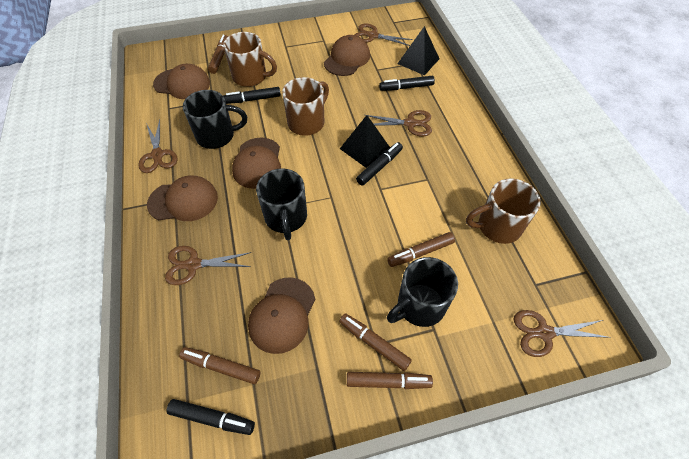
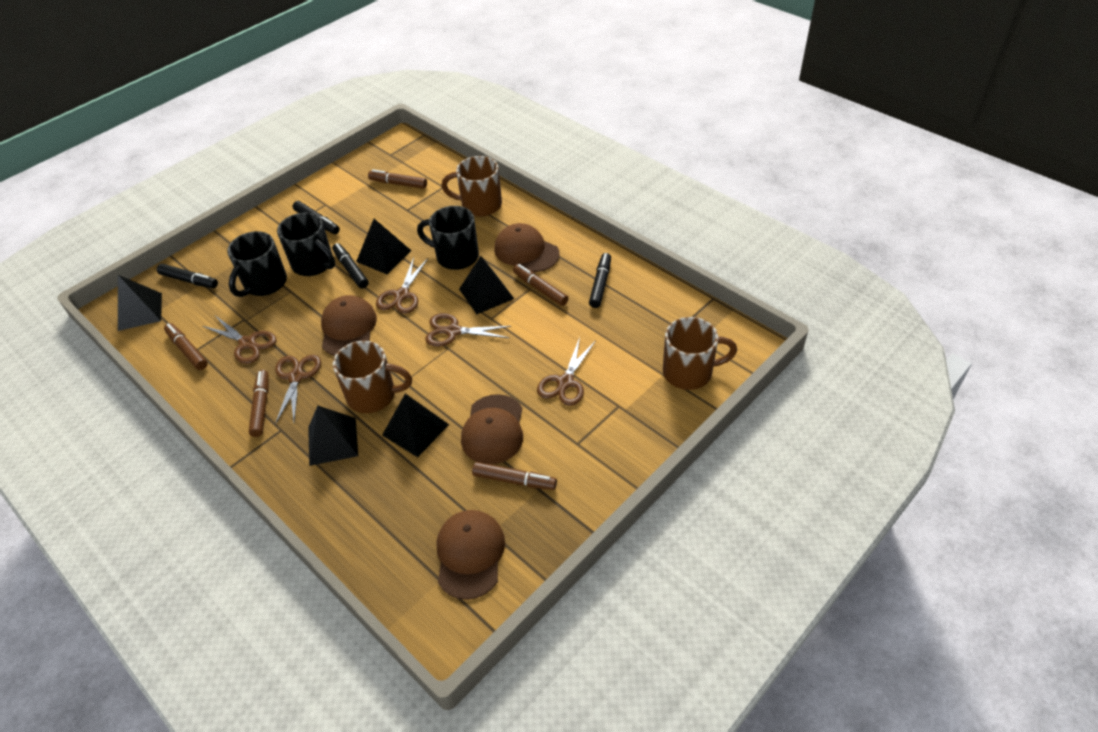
black pyramid: [340,115,390,168] [397,26,439,75] = 2 -> [118,275,162,331] [308,406,358,466] [356,219,411,275] [382,394,449,457] [459,256,514,314] = 5
brown cap: [147,176,218,221] [153,64,210,99] [232,138,281,189] [248,277,315,354] [324,35,370,76] = 5 -> [321,295,377,356] [437,510,505,600] [461,394,523,464] [494,223,559,272] = 4

